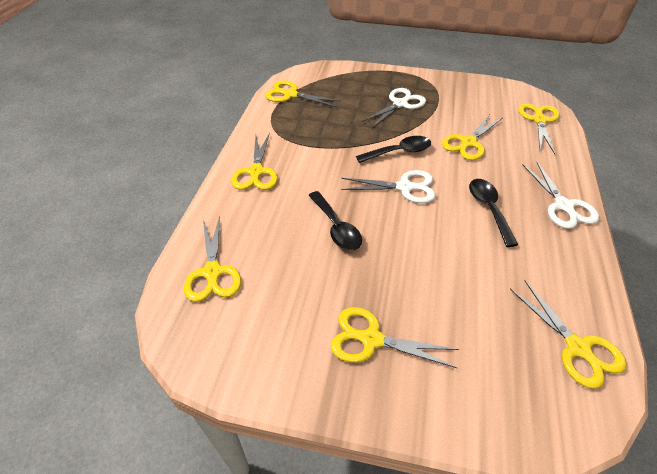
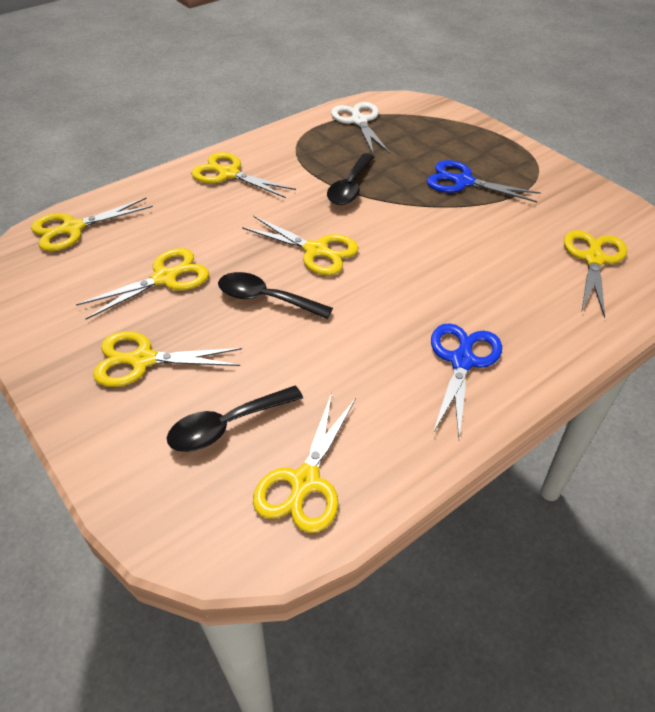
blue scissors: none = 0 -> [427,160,541,202] [431,323,502,439] = 2
white scissors: [341,170,436,203] [361,88,426,129] [523,161,599,229] = 3 -> [331,102,390,153] = 1

